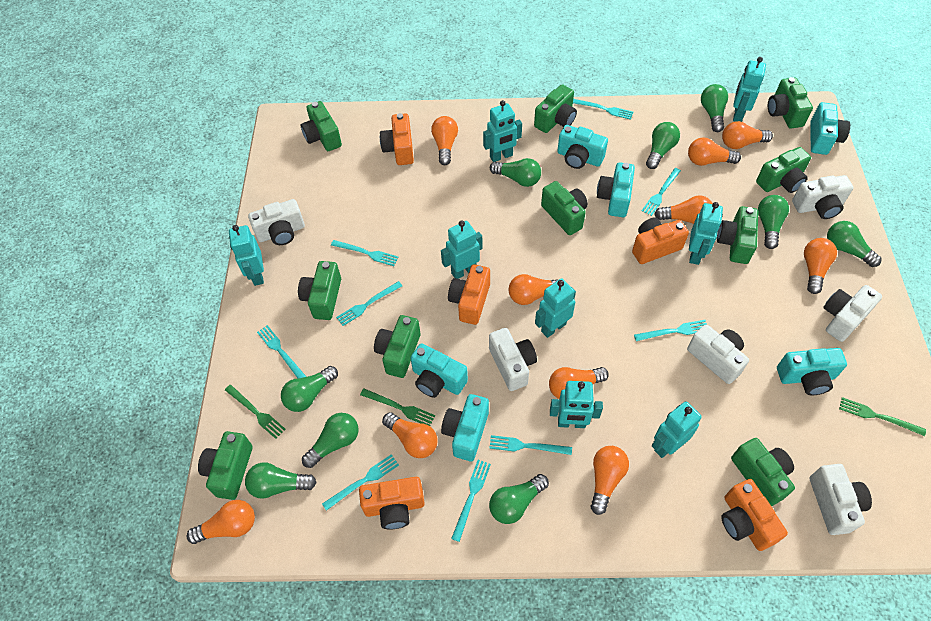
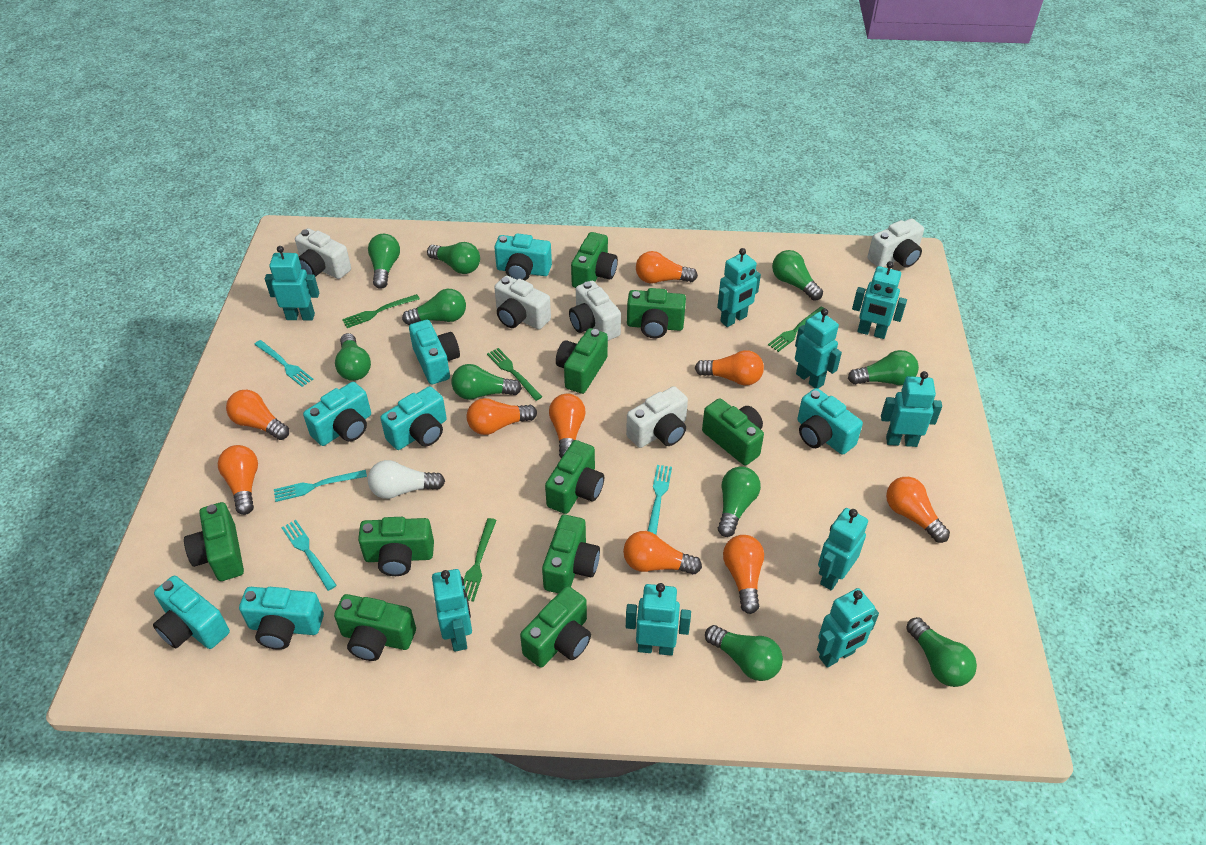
green fork: [225,385,286,439] [360,389,435,426] [839,397,926,436] = 3 -> [342,294,420,328] [464,518,497,602] [487,348,542,401] [768,307,824,352] = 4
green light bulb: [245,463,317,499] [281,366,338,412] [302,413,359,468] [489,474,549,524] [490,158,541,187] [646,122,680,169] [701,84,728,132] [758,195,789,249] [827,221,882,267] = 9 -> [335,333,371,381] [368,234,400,289] [402,289,466,325] [427,242,480,274] [452,364,522,400] [705,625,783,681] [718,466,761,537] [772,250,823,301] [848,350,919,385] [906,617,977,687] = 10
orange camera: [359,477,425,530] [380,113,414,165] [448,264,490,325] [632,218,689,264] [722,479,788,551] = 5 -> none = 0
orange light bulb: [187,500,255,544] [382,412,438,458] [431,116,458,165] [508,274,558,305] [549,367,609,399] [591,446,629,515] [654,195,713,224] [688,137,741,166] [722,121,773,149] [804,238,837,294] = 10 -> [218,445,258,515] [226,390,289,440] [467,398,537,435] [549,394,585,458] [623,531,702,574] [636,251,698,283] [695,350,764,385] [723,535,764,614] [886,477,950,543] = 9
turquoise camera: [410,343,468,398] [441,394,489,461] [557,125,608,169] [597,162,635,217] [777,348,847,395] [811,102,850,155] = 6 -> [153,576,230,649] [239,587,324,650] [303,382,371,446] [380,386,447,450] [409,320,460,384] [495,233,552,281] [797,388,863,455] = 7
turquoise fork: [257,325,306,379] [322,454,399,511] [331,240,398,266] [336,281,402,326] [451,460,491,542] [489,435,572,455] [573,99,633,120] [634,320,707,341] [642,168,681,216] = 9 -> [254,340,313,387] [274,470,367,502] [281,520,337,591] [648,465,672,534] = 4
turquoise robot: [229,225,264,286] [441,221,482,279] [483,100,522,162] [535,278,576,338] [550,381,603,428] [652,401,702,458] [689,202,723,265] [733,57,766,122] = 8 -> [265,246,319,320] [432,569,472,652] [626,583,691,656] [717,248,761,327] [795,308,842,388] [817,588,879,668] [818,508,868,590] [852,261,907,339] [881,371,942,447] = 9
white camera: [248,199,305,245] [489,328,537,391] [687,325,749,384] [792,175,854,219] [810,464,872,535] [823,285,882,342] = 6 -> [295,228,351,279] [494,276,551,329] [569,281,621,341] [626,386,688,448] [868,218,924,268] = 5
white light bulb: none = 0 -> [368,460,445,499] = 1

